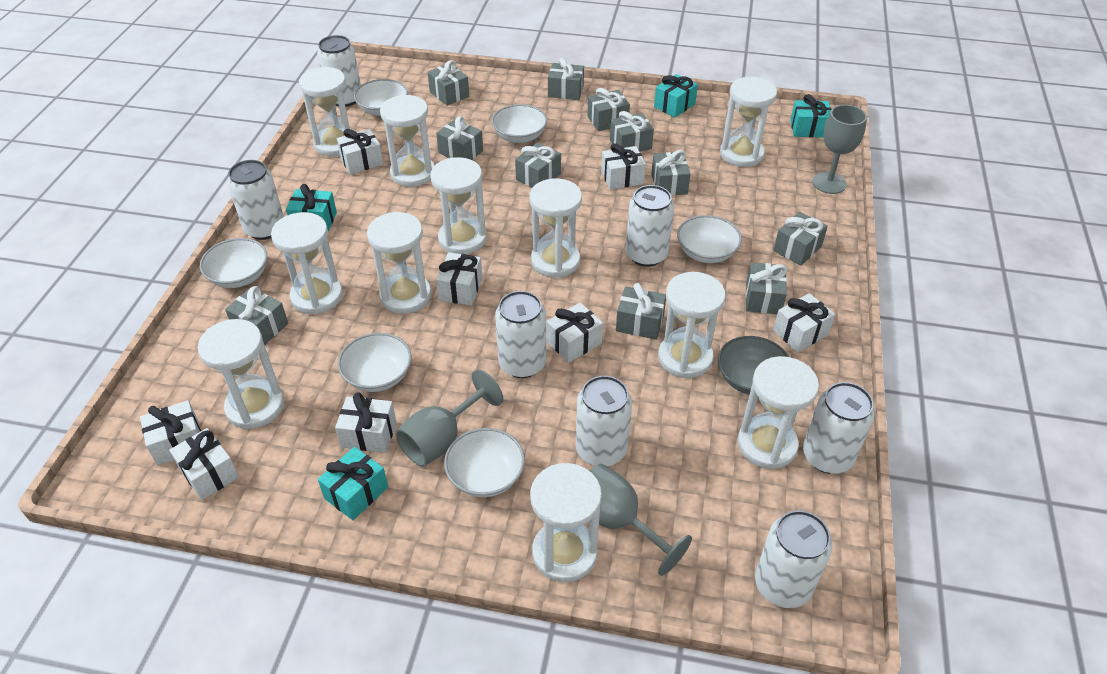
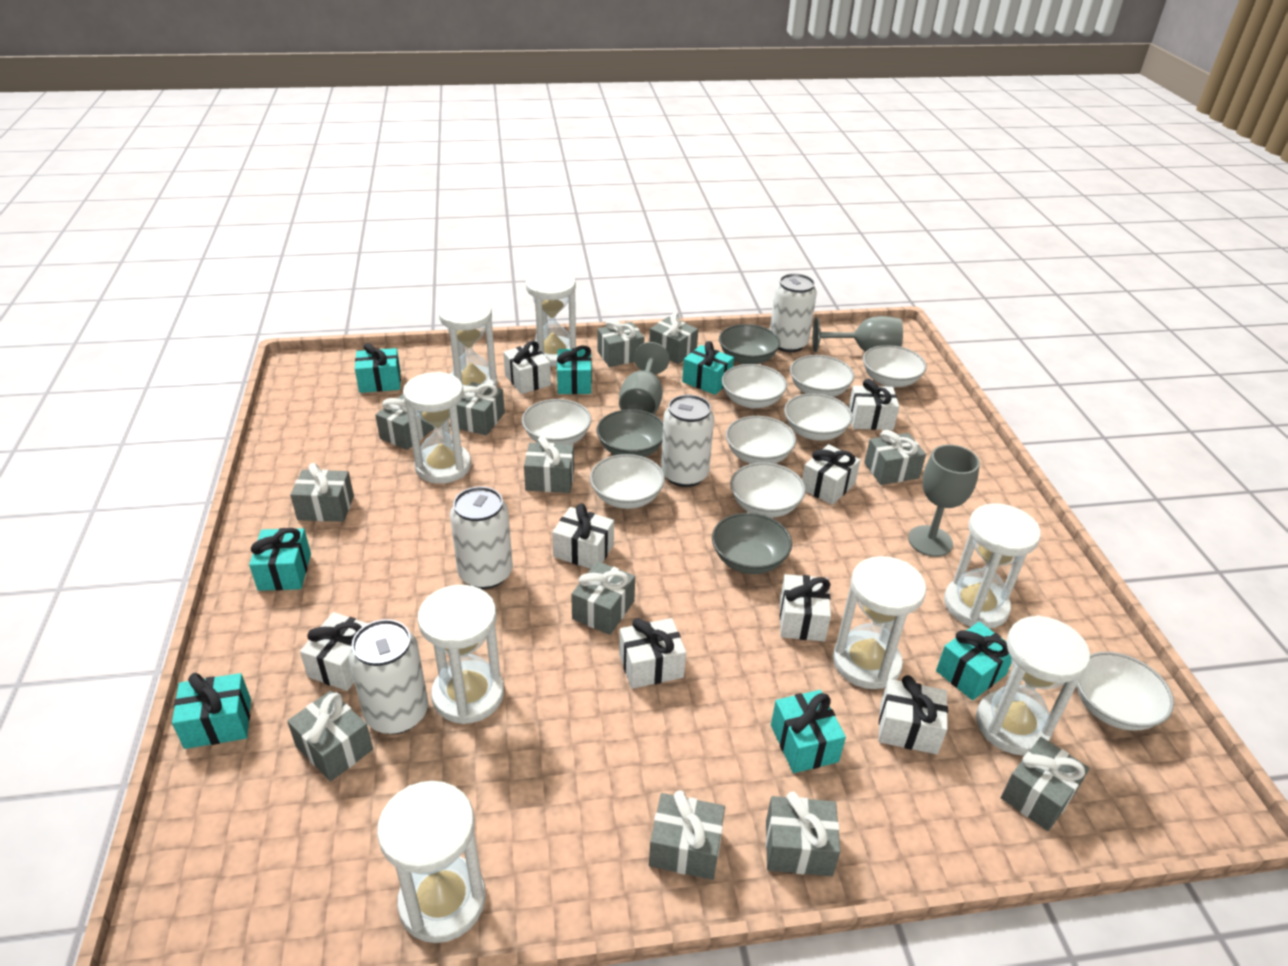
grey bowl: [718,336,789,395] = 1 -> [597,409,663,457] [712,513,792,574] [719,324,780,364] = 3
grey gift: [225,286,288,345] [427,60,469,106] [436,116,483,160] [515,142,561,187] [548,58,584,100] [587,88,630,131] [610,111,654,152] [616,283,666,340] [651,150,691,196] [746,262,787,314] [773,212,828,266] = 11 -> [287,691,373,781] [290,463,354,522] [375,394,434,450] [457,382,505,436] [524,436,574,493] [571,561,635,635] [597,319,644,367] [649,313,698,364] [649,790,725,880] [766,791,841,876] [864,430,926,485] [1001,737,1089,831] = 12
turquoise gift: [286,184,337,232] [318,447,388,520] [654,74,698,118] [790,94,832,138] = 4 -> [172,673,251,749] [249,528,311,591] [355,343,401,393] [557,346,592,394] [682,341,734,395] [771,690,846,773] [936,622,1012,700] = 7
white bowl: [200,238,267,288] [338,333,411,392] [354,79,408,116] [444,428,525,497] [491,104,547,143] [677,215,742,263] = 6 -> [522,399,592,445] [590,454,665,509] [722,364,787,408] [726,416,796,464] [730,462,806,518] [784,393,853,441] [790,355,854,397] [863,345,927,388] [1077,652,1174,731] = 9
white can: [228,160,284,240] [317,35,361,107] [495,291,546,378] [576,376,632,466] [626,185,674,267] [755,510,832,608] [803,382,875,474] = 7 -> [349,619,428,734] [450,486,513,589] [661,395,714,487] [770,273,817,352] = 4
white hourglass: [198,319,284,429] [271,212,343,314] [299,67,352,156] [367,212,431,314] [380,95,435,187] [430,157,487,254] [529,179,582,278] [530,463,602,582] [658,272,726,378] [720,77,777,167] [737,356,819,469] = 11 -> [377,781,486,943] [403,372,471,484] [418,585,504,724] [439,298,498,387] [526,270,577,366] [833,556,926,689] [944,503,1041,629] [976,615,1090,756] = 8

